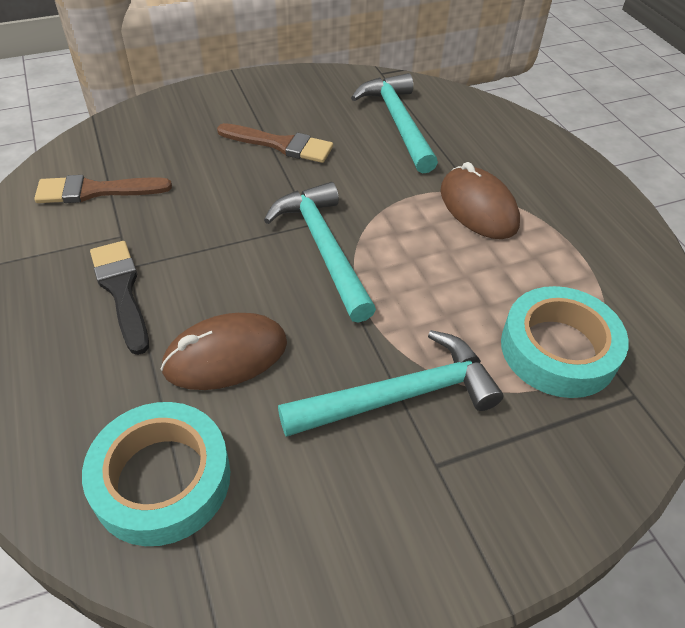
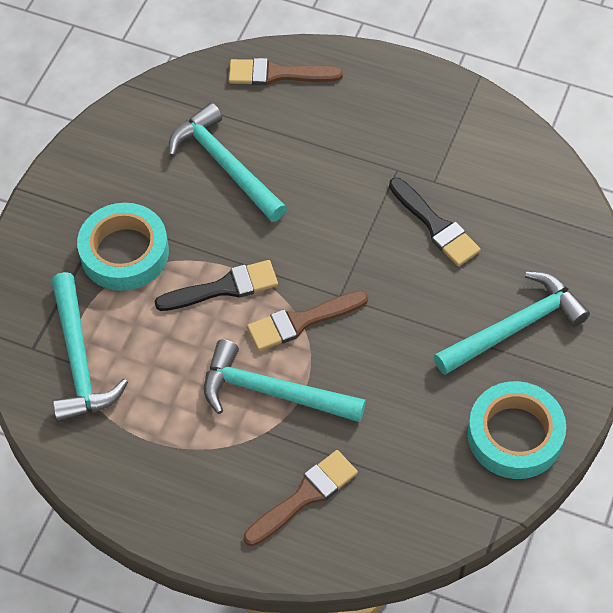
black brush: [90,241,149,355] = 1 -> [155,260,278,311] [389,178,481,266] = 2
brown brush: [34,175,172,203] [217,123,333,163] = 2 -> [229,58,343,85] [244,450,358,546] [247,290,368,351] = 3
brown mouse: [161,313,287,390] [440,162,520,239] = 2 -> none = 0
turquoise hammer: [264,182,376,323] [278,330,503,437] [351,73,438,174] = 3 -> [52,272,128,423] [169,103,287,222] [204,339,366,422] [434,272,590,375] = 4

